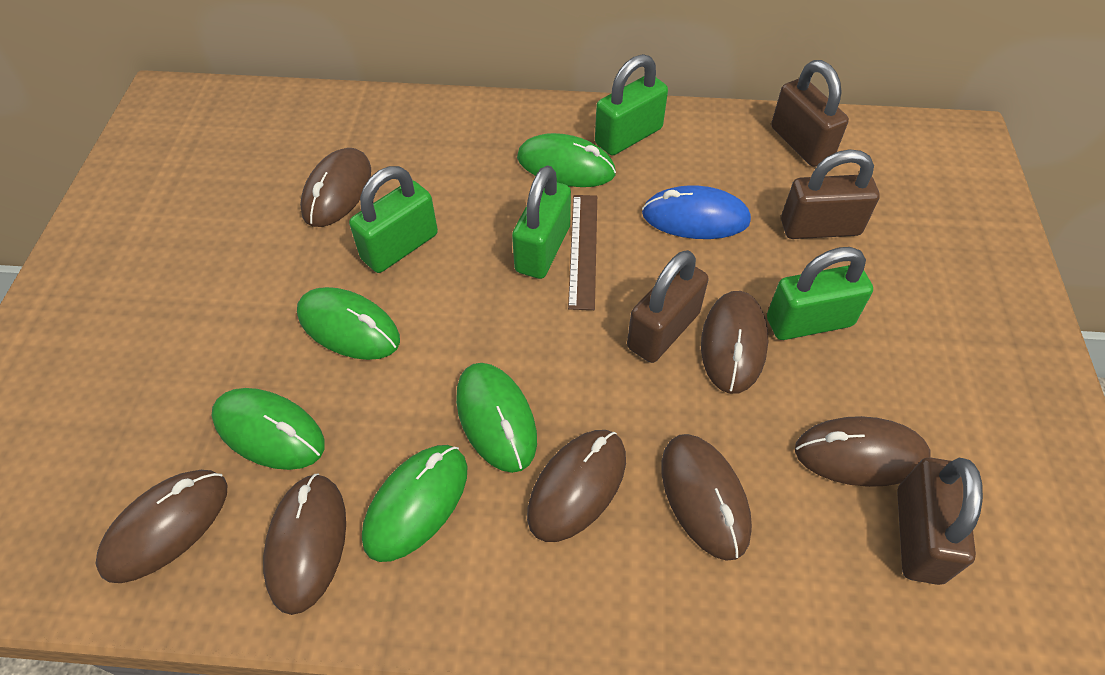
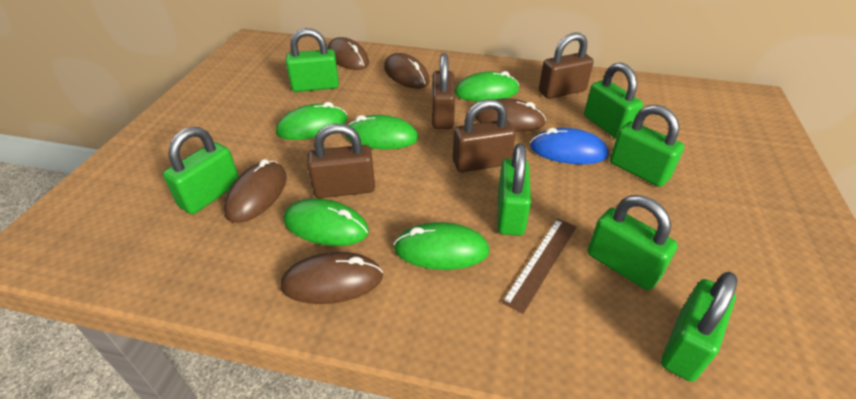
brown mouse: [96,470,228,583] [263,474,346,615] [300,148,371,227] [527,430,626,542] [661,434,752,561] [701,291,768,394] [795,416,931,487] = 7 -> [224,159,287,223] [280,252,383,304] [327,37,369,70] [384,53,430,88] [475,98,546,132] = 5
green padlock: [349,166,438,273] [512,165,571,279] [595,54,668,156] [767,247,873,340] = 4 -> [163,127,239,214] [286,28,339,92] [497,144,531,236] [584,62,643,139] [588,195,678,290] [610,105,684,187] [661,272,738,382] = 7

